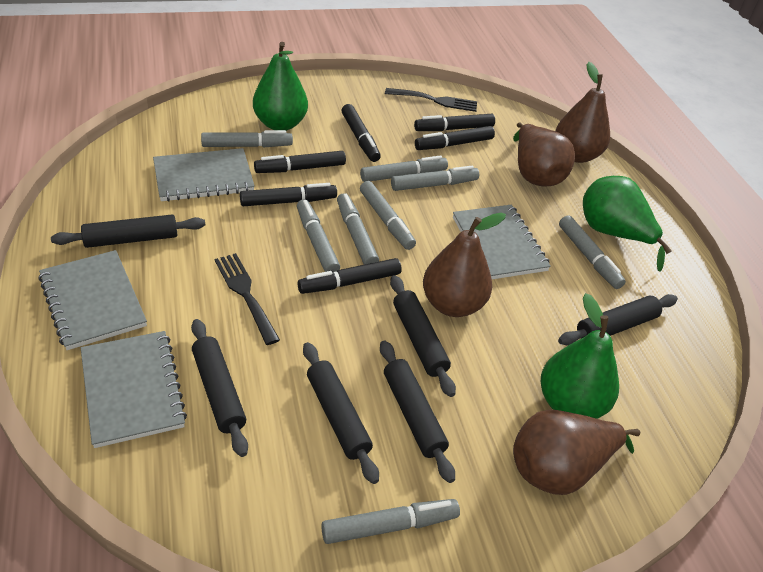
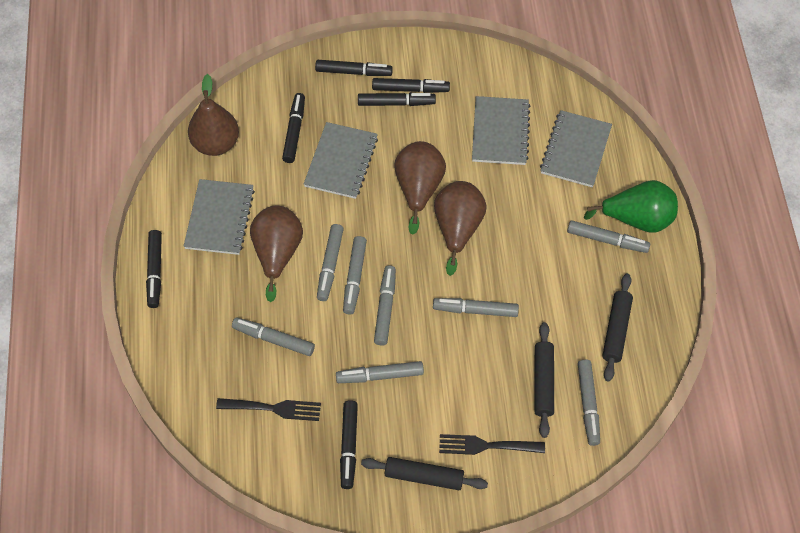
black rolling pin: [51,215,205,248] [191,319,248,457] [303,342,379,484] [380,340,455,483] [390,275,456,397] [558,294,678,345] = 6 -> [361,457,488,490] [534,322,554,438] [602,274,633,382] = 3
green pear: [253,42,308,131] [541,293,619,419] [583,176,672,272] = 3 -> [584,180,678,233] = 1

